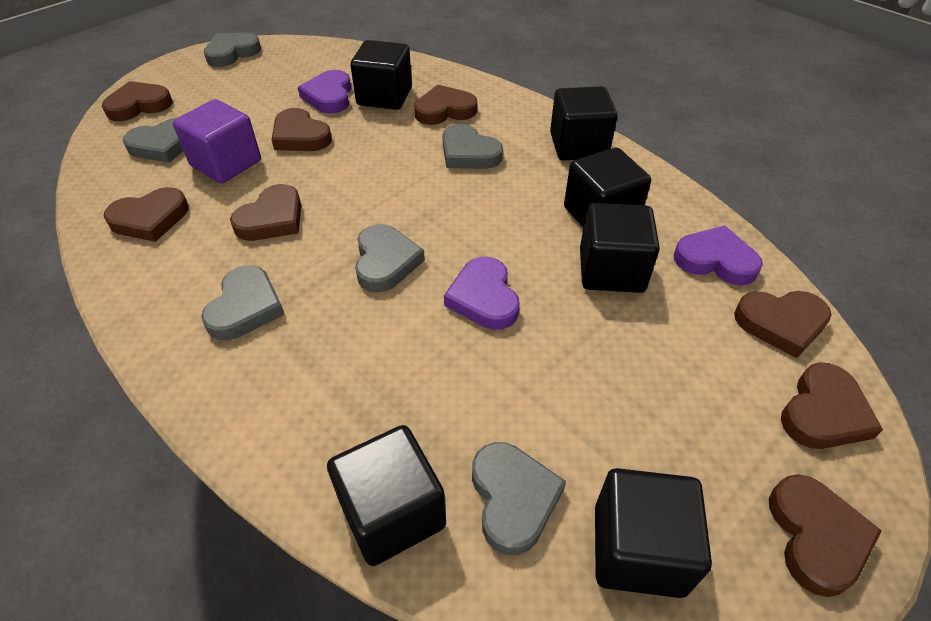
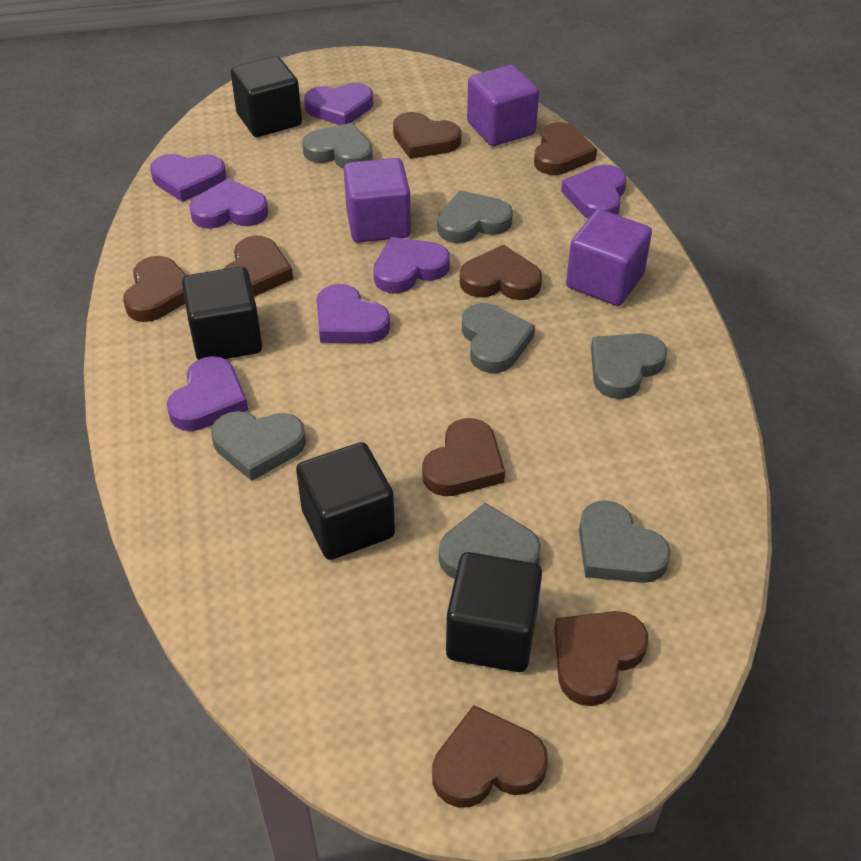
black cube: [327,425,446,566] [350,40,412,110] [550,86,617,160] [564,148,651,228] [580,203,660,293] [595,468,712,598] = 6 -> [182,267,262,360] [231,56,302,137] [296,442,395,560] [446,552,542,672] = 4
grey heart: [123,118,183,163] [201,265,285,340] [204,33,261,67] [355,224,425,293] [442,124,503,169] [472,442,566,555] = 6 -> [211,411,306,481] [302,123,373,169] [437,190,513,243] [439,503,541,579] [462,303,535,373] [579,500,671,583] [591,333,667,399] = 7
purple cube: [173,99,261,183] = 1 -> [344,158,411,243] [467,65,539,146] [566,209,652,306] = 3
purple heart: [298,70,351,114] [444,257,520,330] [674,225,763,286] = 3 -> [150,154,226,202] [167,356,248,431] [189,178,268,229] [304,83,373,125] [317,284,390,343] [373,237,450,293] [561,165,627,219] = 7

